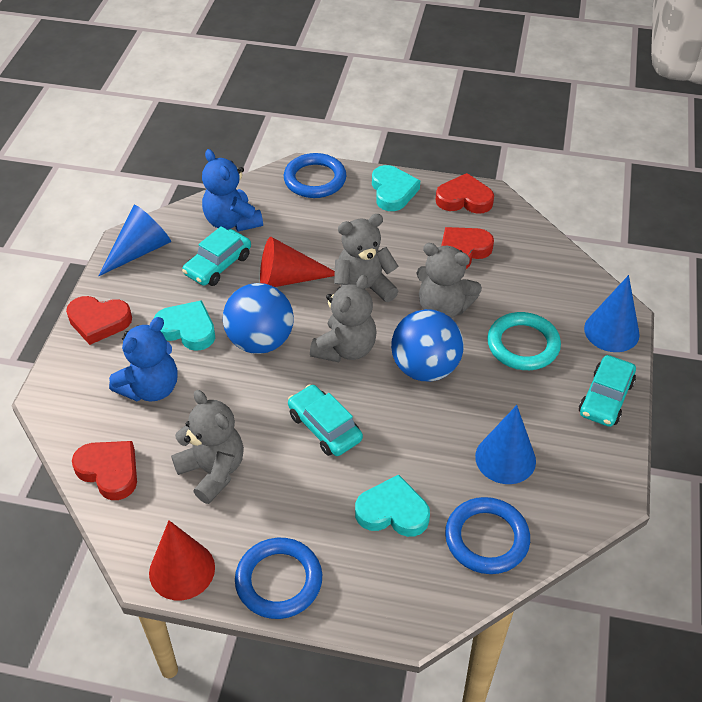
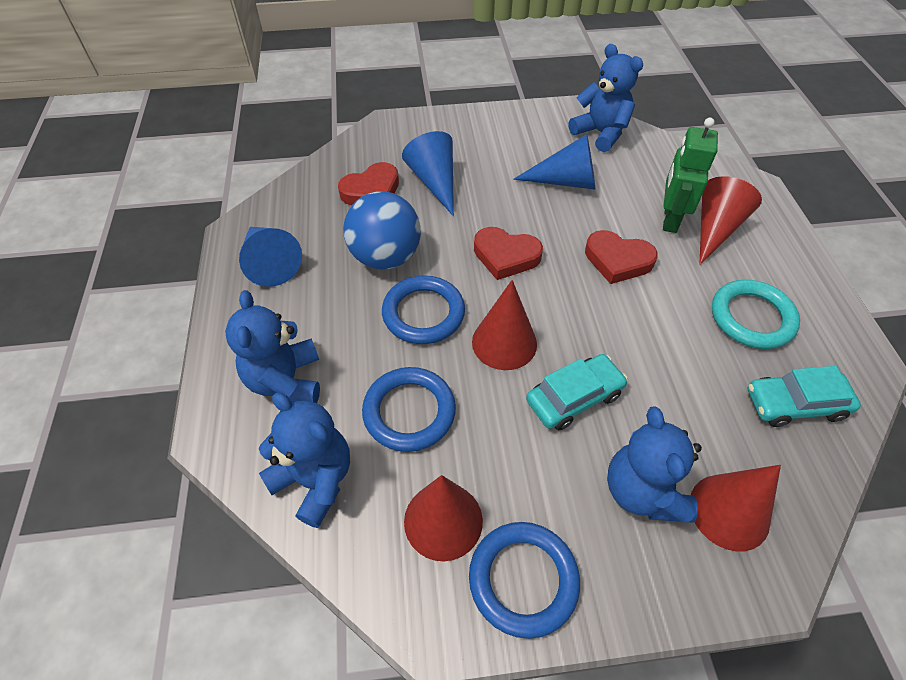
blue ball: [223,283,294,354] [391,309,464,381] = 2 -> [343,191,421,270] = 1
blue teddy bear: [109,317,178,402] [202,149,263,232] = 2 -> [225,290,320,403] [259,393,350,528] [569,44,643,152] [607,406,702,523] = 4
green robot: none = 0 -> [663,118,718,233] = 1
grey teddy bear: [171,390,244,504] [310,275,377,362] [334,214,399,302] [416,243,482,318] = 4 -> none = 0
red cone: [149,520,215,600] [260,237,335,287] = 2 -> [404,475,483,561] [472,280,537,370] [691,465,781,551] [699,176,762,265] = 4
red heart: [66,296,132,345] [72,441,137,500] [435,173,494,214] [441,227,494,269] = 4 -> [338,162,399,205] [474,227,543,280] [585,230,658,284] = 3
turquoise car: [182,226,251,286] [288,385,363,456] [579,355,636,427] = 3 -> [526,354,628,430] [748,366,861,427] = 2
turquoise heart: [153,300,215,351] [355,474,430,537] [372,165,420,211] = 3 -> none = 0

